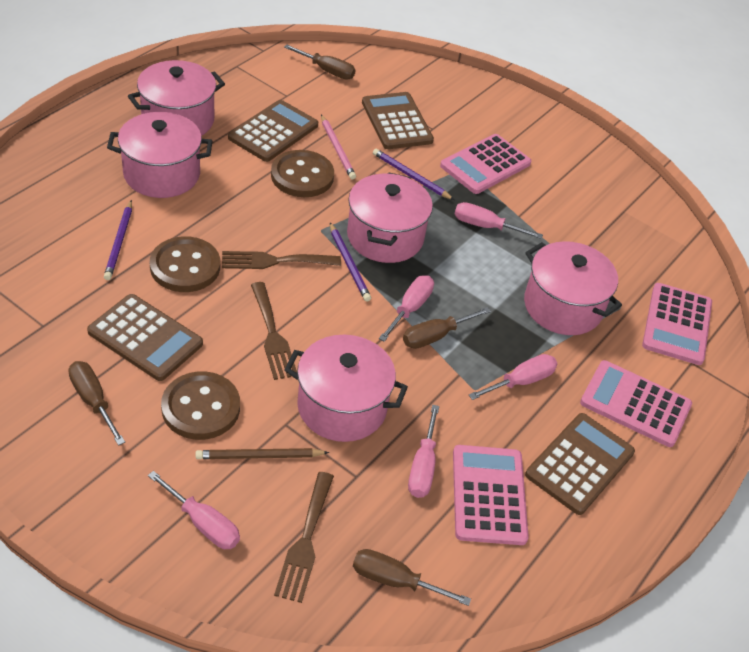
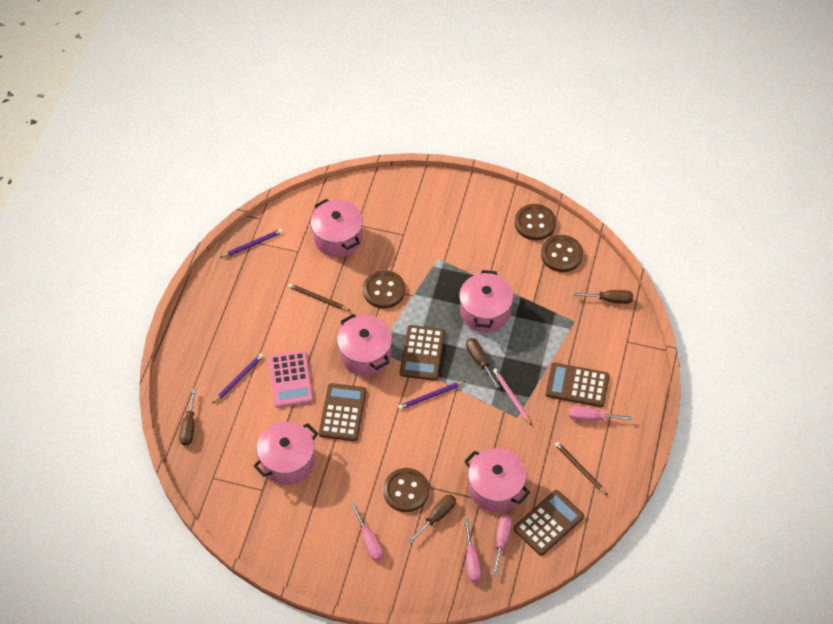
brown button: [150,236,220,292] [161,371,240,440] [271,150,334,197] = 3 -> [363,270,405,308] [383,468,429,512] [515,204,556,240] [541,235,583,272] = 4
brown fork: [222,251,341,269] [251,282,297,380] [274,472,334,603] = 3 -> none = 0
brown pencil: [195,448,329,459] = 1 -> [288,283,351,311] [555,442,607,495] = 2
pink calculator: [440,134,531,194] [453,445,529,545] [580,360,692,447] [642,283,712,365] = 4 -> [269,350,314,408] = 1
pink screwdriver: [148,471,240,549] [379,276,434,342] [408,405,439,498] [454,202,543,239] [469,354,557,400] = 5 -> [351,503,383,561] [464,519,481,582] [492,514,512,576] [569,406,632,421] = 4

